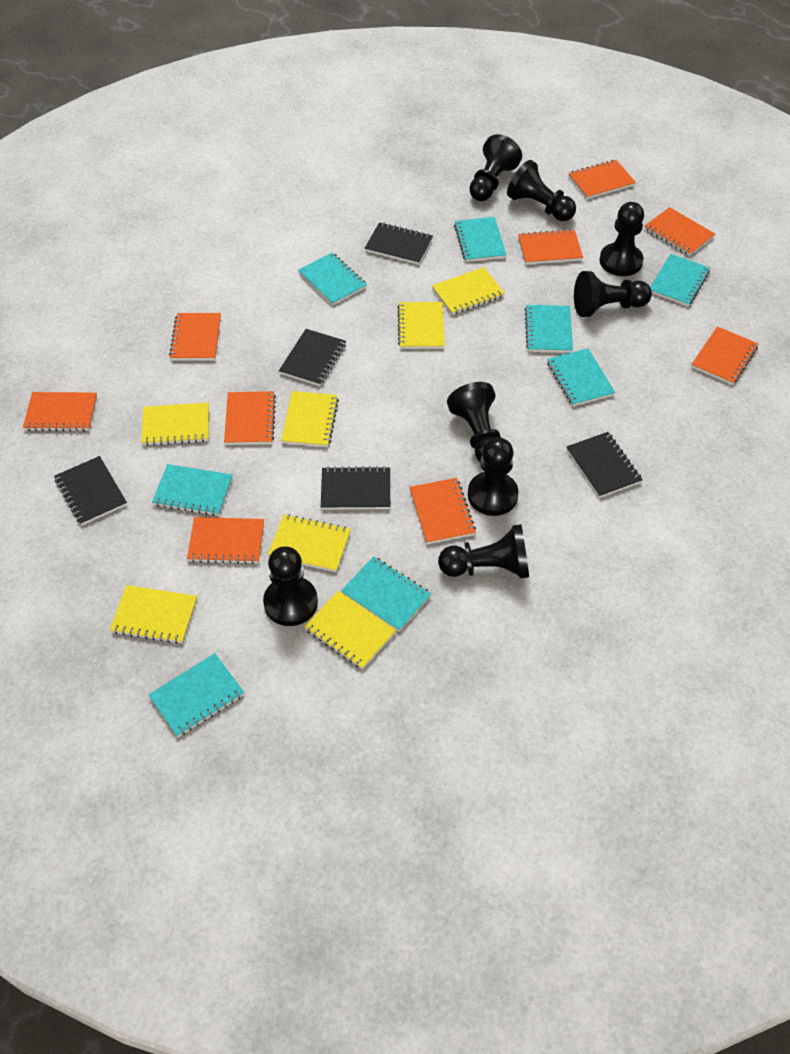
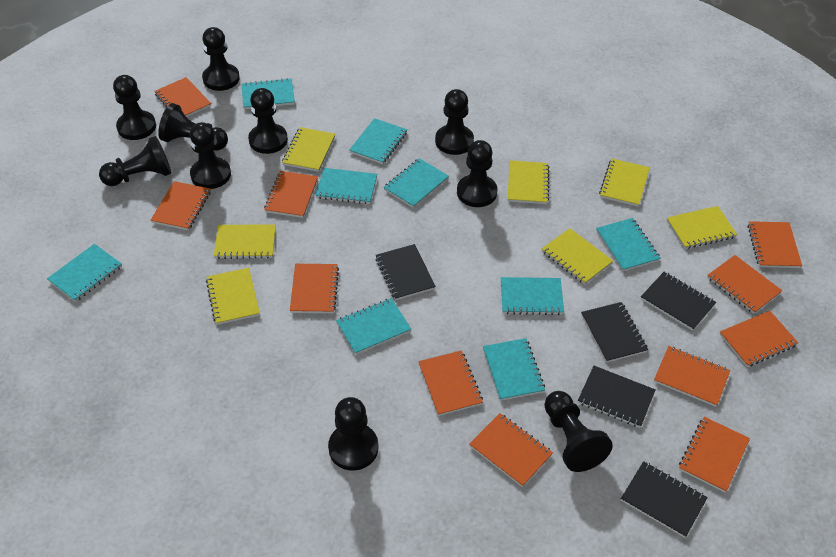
black pawn: [263,546,318,626] [438,524,529,578] [447,382,501,462] [468,437,519,516] [469,134,522,201] [507,160,576,221] [574,271,652,317] [599,202,644,276] = 8 -> [99,136,171,186] [113,75,156,140] [158,103,228,150] [190,122,231,189] [202,27,240,91] [248,88,288,154] [328,397,379,471] [435,89,474,155] [457,140,497,207] [544,391,613,472] = 10
orange notebook: [23,392,97,431] [169,313,221,360] [187,517,264,564] [224,391,276,445] [409,478,476,544] [518,229,583,265] [568,160,636,199] [644,207,715,256] [691,326,758,385] = 9 -> [151,181,211,230] [154,77,211,117] [264,171,318,218] [290,264,339,313] [418,350,483,416] [469,413,553,487] [654,346,730,407] [679,417,750,492] [707,255,783,314] [719,311,798,367] [748,221,802,268] = 11
turquoise notebook: [148,653,244,737] [152,464,233,516] [298,253,367,305] [341,556,431,632] [454,217,506,262] [525,305,573,353] [547,348,615,406] [650,254,710,306] = 8 -> [47,244,122,302] [241,78,295,110] [315,168,377,204] [336,298,411,355] [349,118,407,164] [384,158,449,208] [483,338,545,401] [501,277,564,315] [596,218,660,271] = 9

